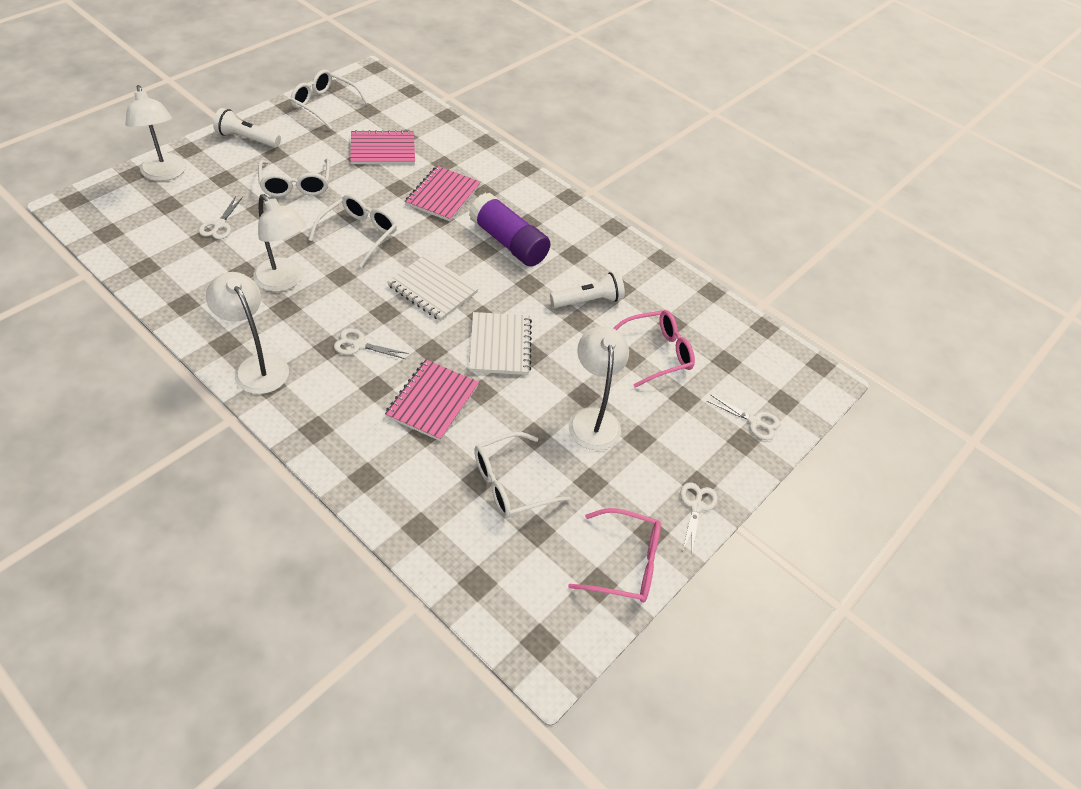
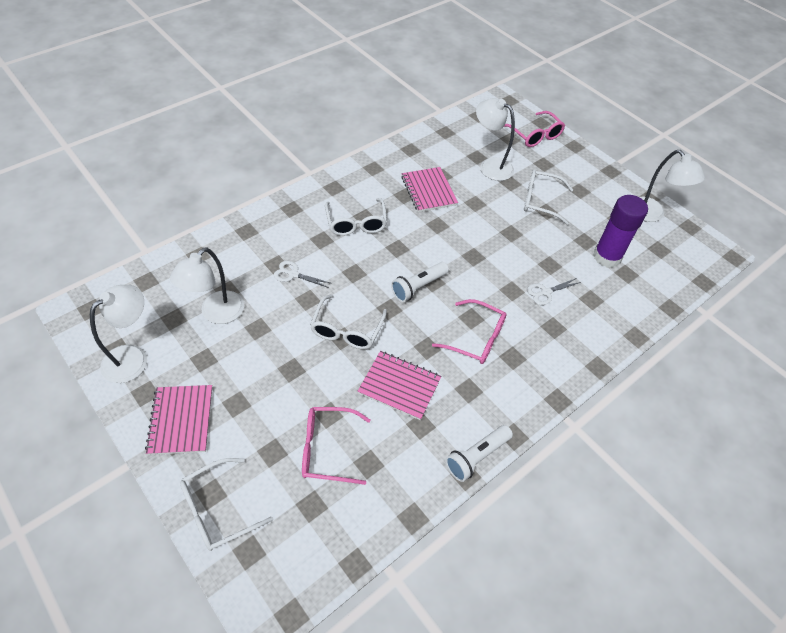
pink glasses: [568,508,661,603] [613,310,695,388] = 2 -> [302,407,371,485] [432,299,507,364] [504,111,565,147] = 3
white notebook: [387,254,479,321] [469,312,532,375] = 2 -> none = 0
white scissors: [199,196,243,239] [334,328,409,359] [680,482,718,551] [707,395,780,440] = 4 -> [274,261,330,288] [527,278,581,305] = 2

